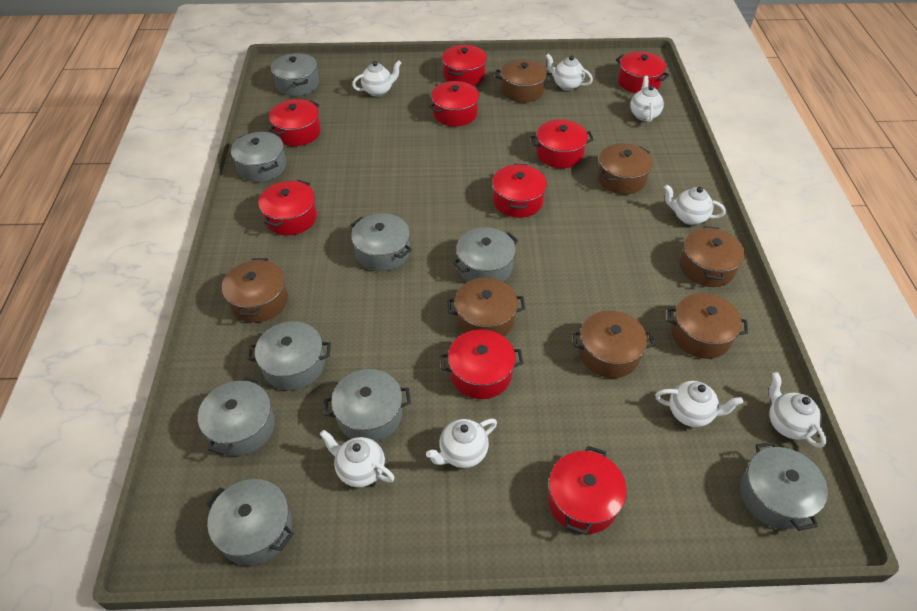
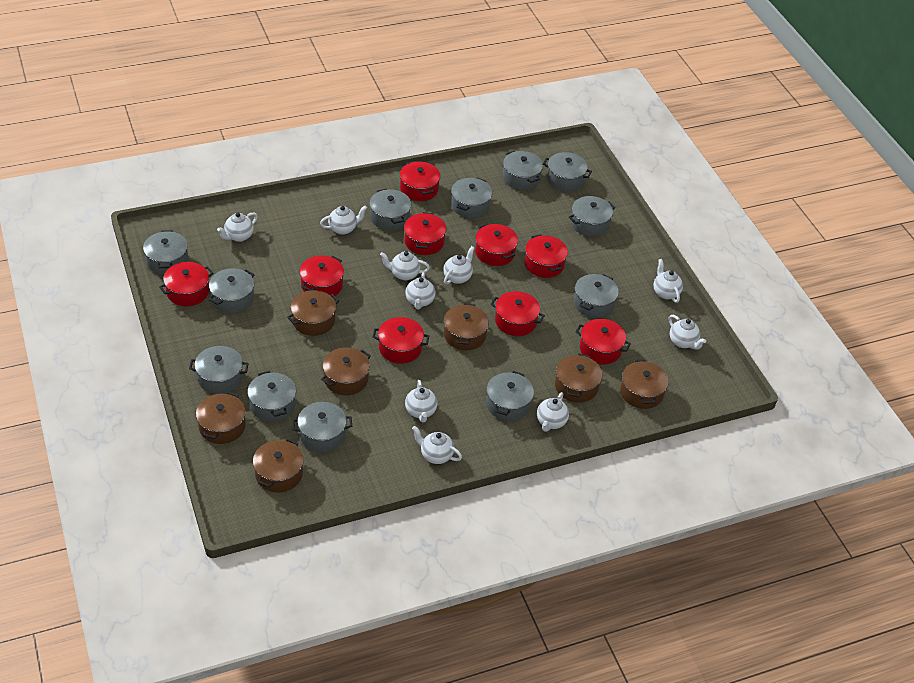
grey pot: [198,377,275,456] [206,479,294,565] [231,132,286,182] [247,321,331,390] [271,53,319,96] [324,369,411,442] [351,213,412,271] [452,227,518,282] [740,442,828,531] = 9 -> [143,230,188,275] [189,346,249,394] [209,268,255,313] [248,371,296,422] [292,402,352,452] [369,189,411,230] [451,178,492,218] [486,371,534,421] [503,151,543,190] [543,152,592,191] [569,196,615,237] [574,274,619,318] = 12
white teapot: [320,430,395,487] [352,60,401,97] [426,419,497,468] [546,53,593,90] [630,76,664,122] [656,381,743,427] [664,184,726,225] [769,372,826,448] = 8 -> [217,213,258,242] [320,206,367,235] [380,251,430,280] [405,380,437,422] [406,272,435,309] [412,426,462,464] [443,246,475,285] [537,392,569,432] [653,259,683,303] [669,315,706,350] = 10

